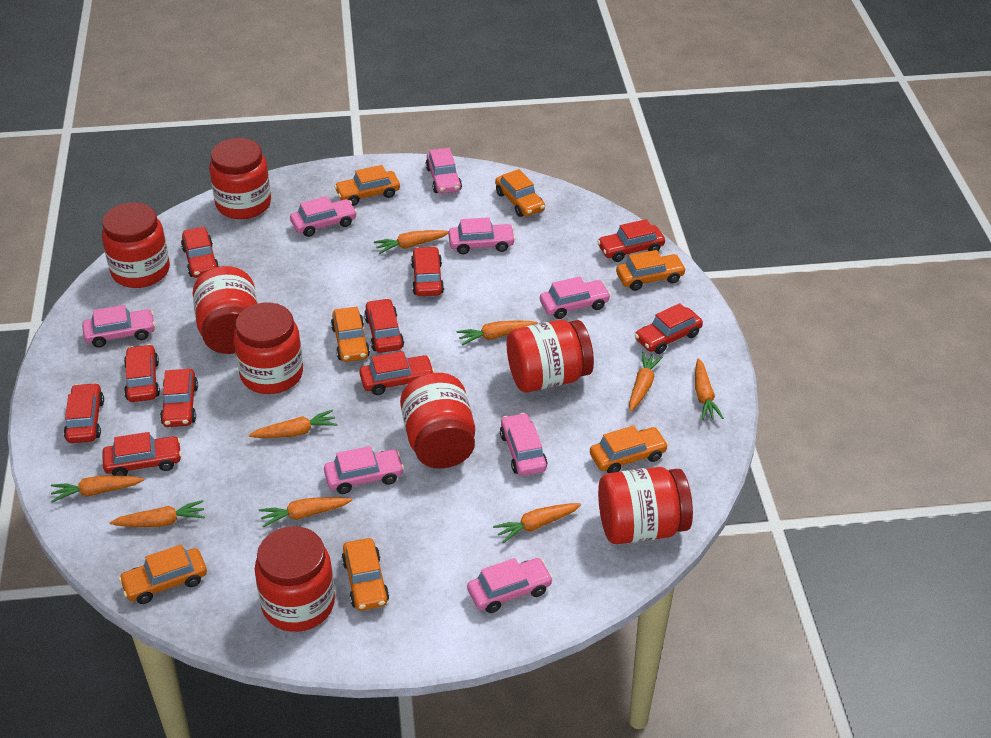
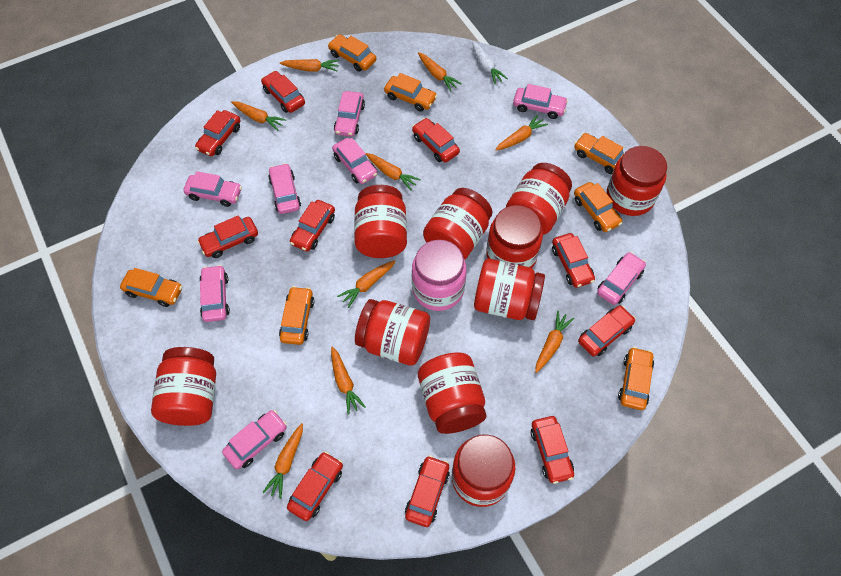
pink jar: none = 0 -> [412,240,467,311] = 1
red jar: [102,202,170,288] [193,266,258,354] [209,138,271,219] [234,302,303,394] [255,526,335,632] [400,373,475,468] [507,320,594,392] [598,467,693,544] = 8 -> [151,347,216,426] [354,185,407,258] [355,299,430,366] [418,352,487,434] [423,188,492,260] [452,434,515,507] [474,259,545,320] [486,205,543,268] [506,163,572,235] [607,146,667,216] = 10
white carrot: none = 0 -> [472,41,508,84] = 1

